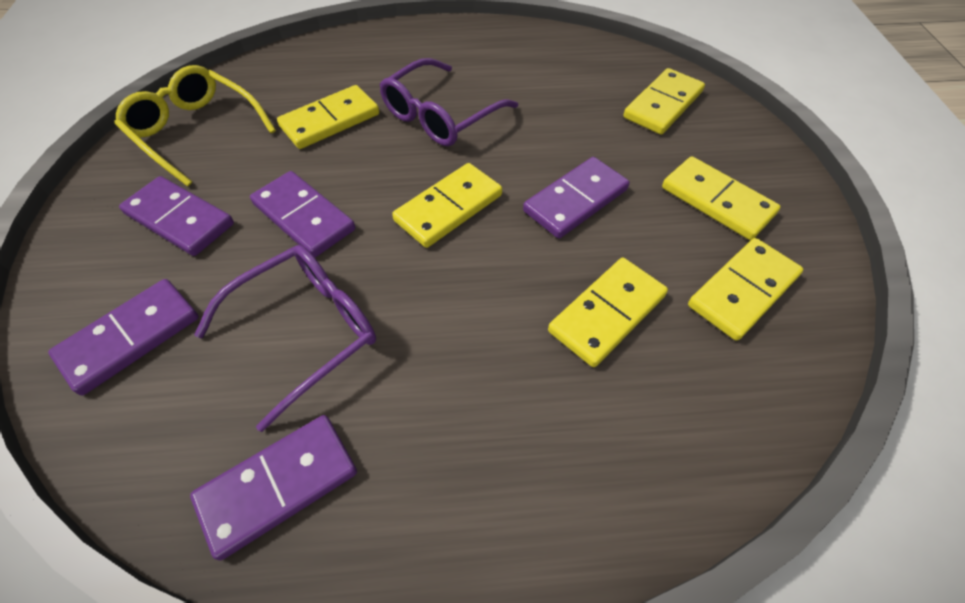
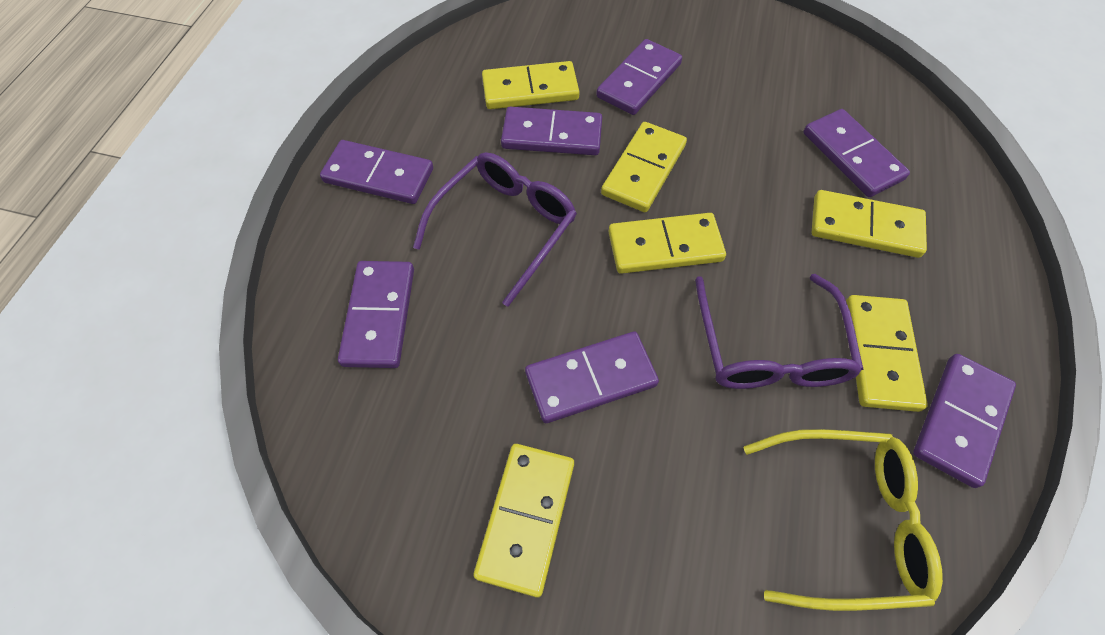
purple domino: [48,279,199,395] [119,176,234,256] [190,415,357,561] [250,171,355,257] [523,157,629,238] = 5 -> [320,140,433,204] [338,261,414,368] [501,107,602,155] [525,331,659,423] [596,39,682,115] [804,109,910,197] [913,354,1016,488] = 7

